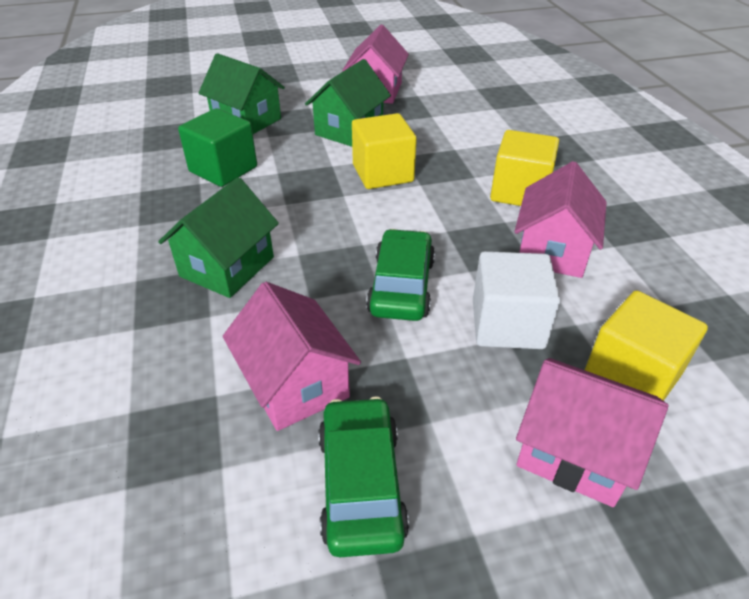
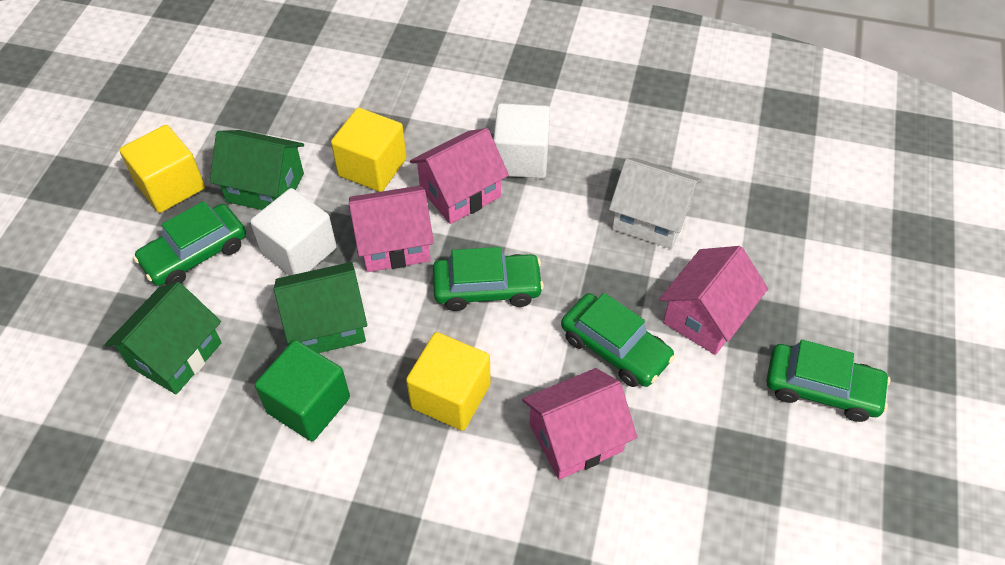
green car: [318,396,409,557] [366,229,435,321] = 2 -> [133,201,246,286] [433,247,544,311] [561,293,675,387] [766,340,891,422] = 4
white cube: [473,251,560,349] = 1 -> [250,188,337,275] [493,103,550,178] = 2
white house: none = 0 -> [609,158,702,249] = 1

